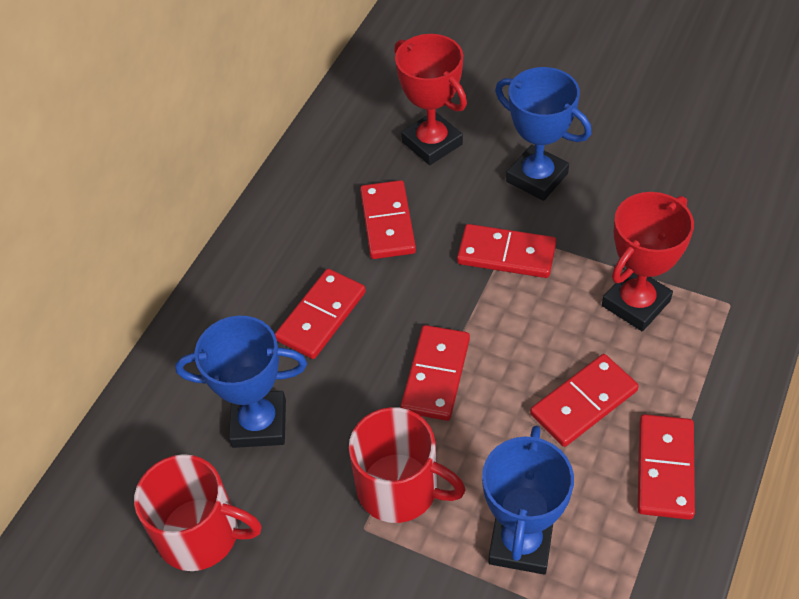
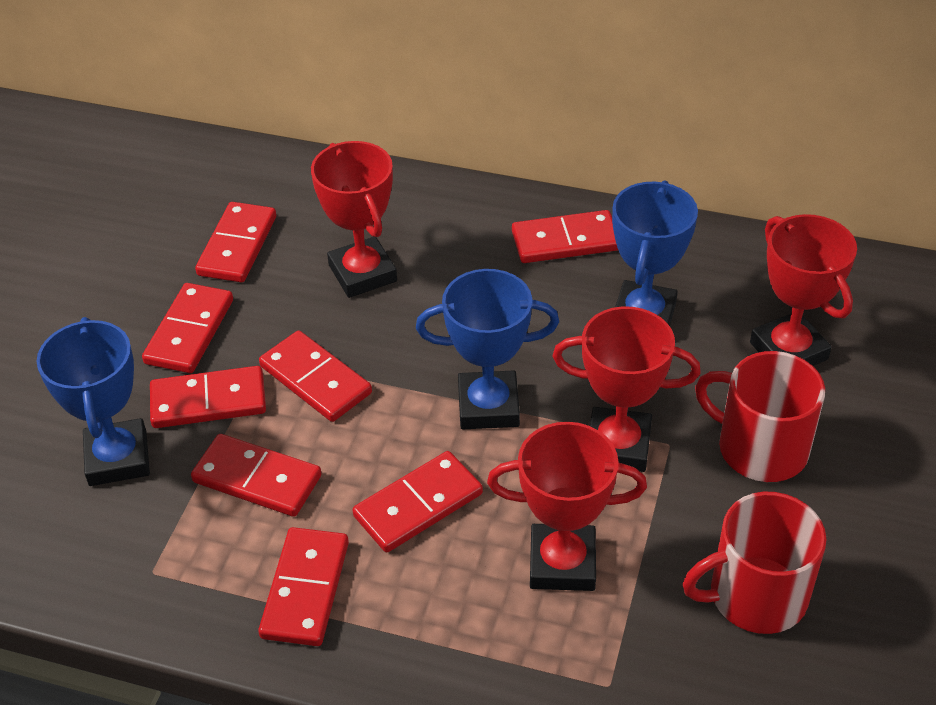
red domino: [275,269,366,359] [360,180,416,259] [401,325,470,421] [457,224,556,278] [530,354,639,447] [638,414,695,520] = 6 -> [142,283,233,373] [150,366,266,428] [191,434,322,517] [195,202,276,282] [258,527,349,646] [259,331,372,422] [352,451,483,553] [512,210,618,263] = 8
red trophy: [394,34,467,165] [602,192,694,331] = 2 -> [311,141,397,298] [487,422,647,591] [552,306,701,472] [750,214,857,366] = 4

